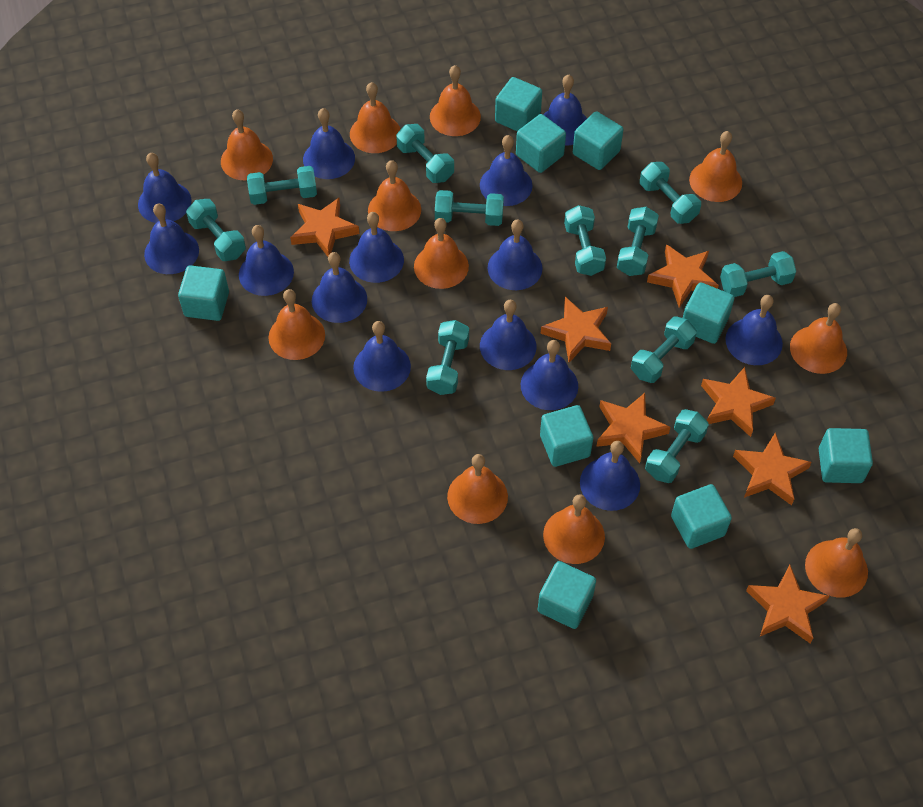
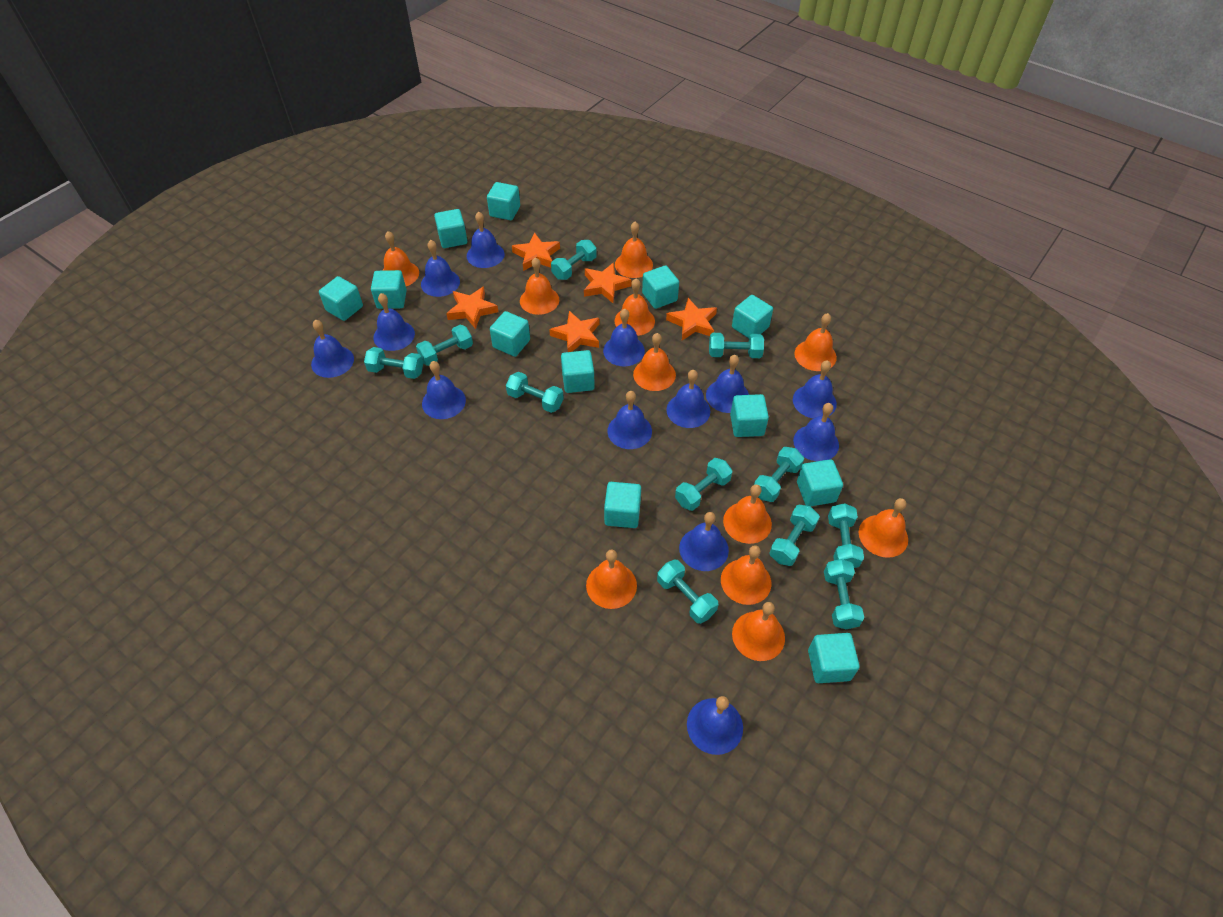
blue bell: [138,153,191,223] [144,203,199,274] [239,225,294,296] [303,108,355,179] [312,252,367,323] [349,212,404,283] [353,321,411,392] [480,135,533,206] [480,300,537,370] [488,219,542,290] [521,340,578,410] [543,75,587,146] [580,441,640,511] [725,295,783,365] = 14 -> [311,320,354,378] [373,293,415,351] [421,240,460,297] [422,361,466,419] [467,212,505,268] [603,309,645,366] [607,391,652,449] [666,370,710,428] [679,512,729,571] [687,696,743,755] [706,355,749,413] [793,360,837,419] [793,403,839,461] = 13
orange star: [290,198,359,257] [541,297,611,363] [596,393,670,463] [647,244,719,308] [701,367,776,437] [733,433,812,505] [746,565,829,643] = 7 -> [446,287,498,329] [512,232,560,271] [549,311,599,352] [584,262,632,303] [666,298,717,340] = 5
turquoise cube: [178,265,229,321] [495,77,542,131] [516,114,566,173] [538,561,596,629] [540,405,593,467] [573,111,624,170] [671,484,732,549] [683,282,734,344] [819,428,873,483] = 9 -> [319,276,363,321] [371,270,407,309] [434,209,467,248] [487,182,520,220] [490,311,530,357] [561,350,595,393] [604,482,641,528] [642,265,679,309] [730,394,769,437] [732,295,773,338] [797,459,843,506] [808,633,859,683] = 12

